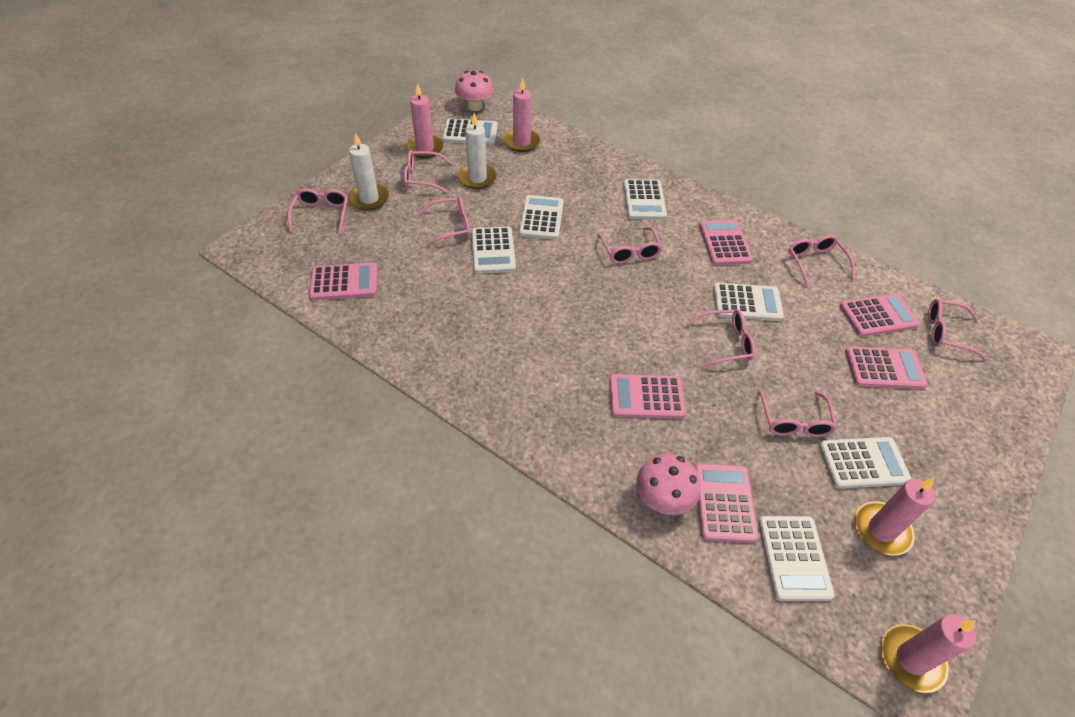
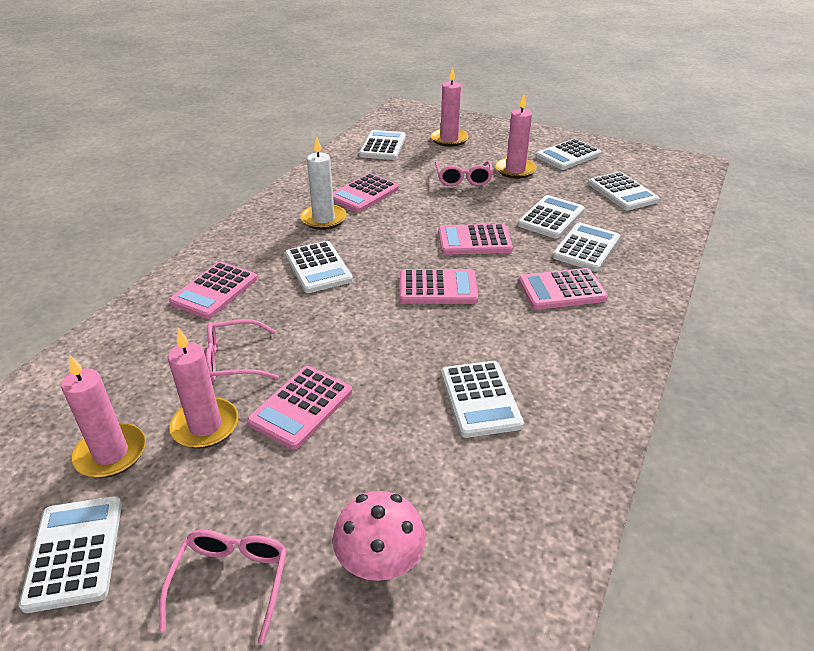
pink glasses: [288,188,348,234] [404,150,452,193] [418,196,470,247] [598,227,662,264] [686,309,755,368] [758,389,837,437] [788,235,855,287] [928,299,987,360] = 8 -> [159,530,287,644] [206,319,279,382] [435,161,493,186] = 3
pink mushroom: [455,71,494,111] [636,453,701,515] = 2 -> [333,491,426,581] = 1
white calculator: [442,119,498,145] [472,227,516,274] [519,195,564,240] [623,179,667,220] [713,283,784,321] [758,516,835,601] [818,437,912,489] = 7 -> [19,496,122,613] [285,241,353,293] [359,130,406,160] [441,361,524,438] [518,195,585,239] [536,139,601,170] [552,222,620,271] [588,172,660,211] = 8
white candle: [348,132,389,210] [458,113,497,189] = 2 -> [300,136,347,230] = 1

